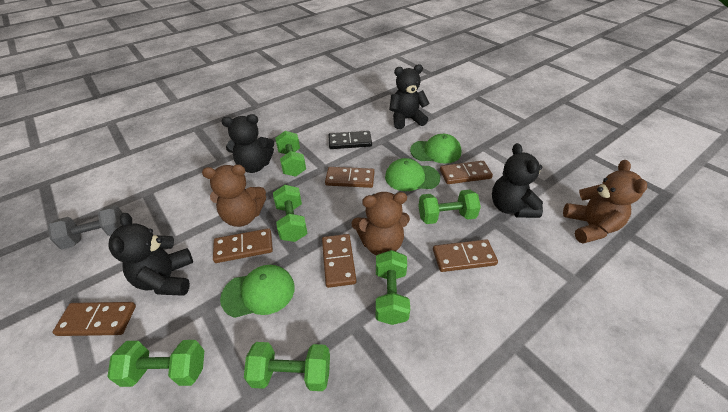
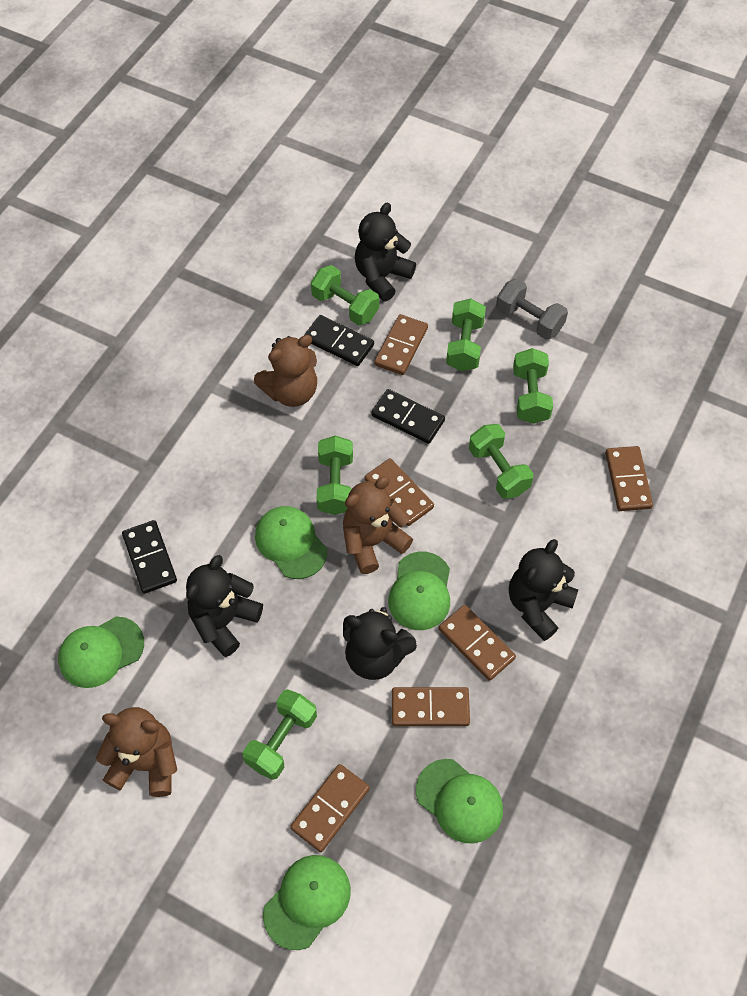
black domino: [328,131,372,149] = 1 -> [122,520,177,594] [304,315,374,366] [371,389,445,444] = 3
green cap: [220,265,295,318] [385,158,440,191] [410,134,461,164] = 3 -> [58,616,144,688] [255,506,327,579] [263,855,351,950] [388,552,450,630] [416,759,503,843] = 5

